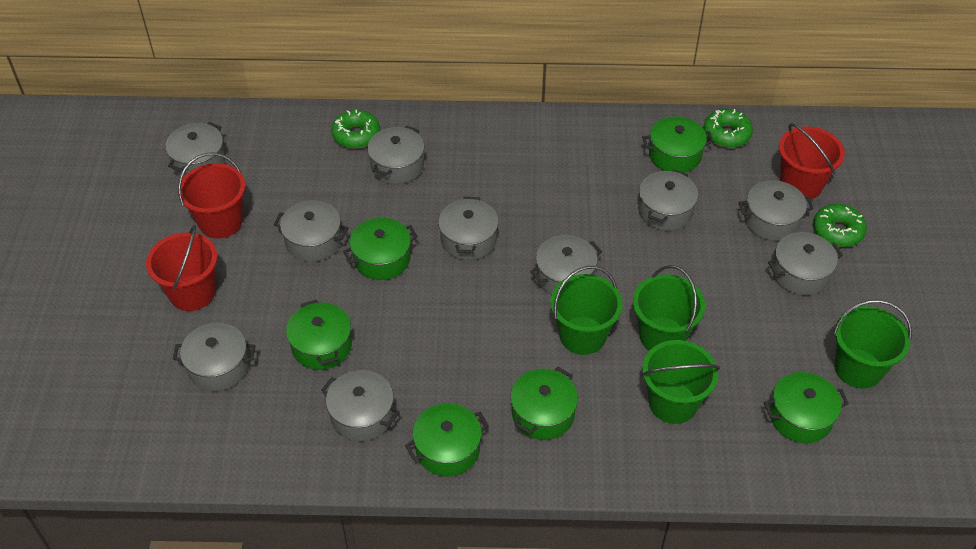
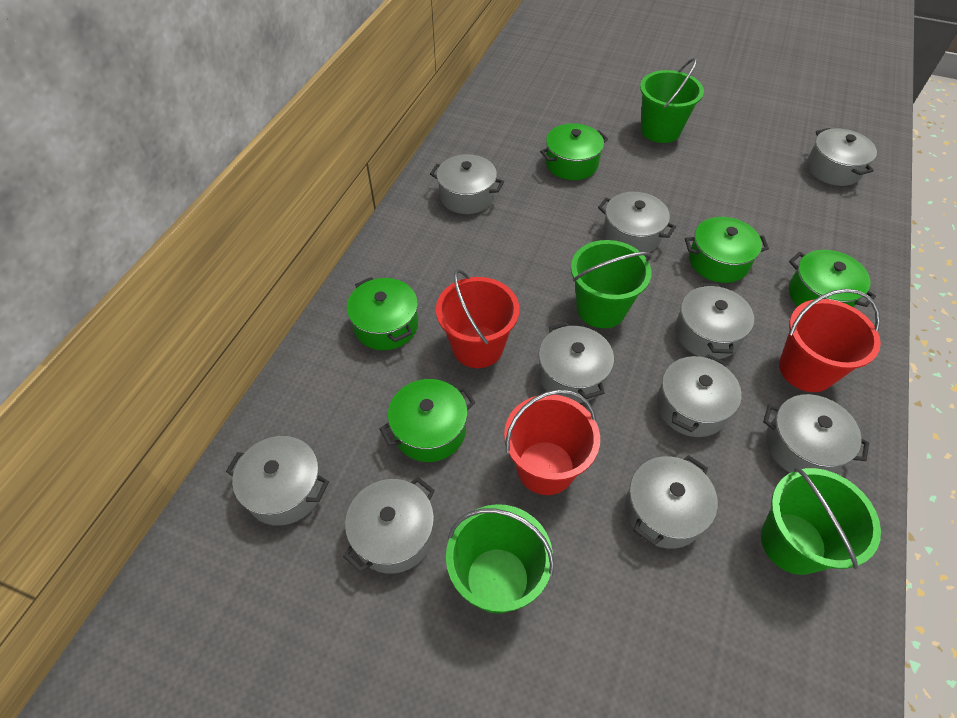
green donut: [331,110,380,149] [703,109,753,148] [813,204,867,247] = 3 -> none = 0
green pot: [286,299,352,370] [343,218,418,280] [405,403,489,476] [510,367,578,440] [642,116,713,173] [764,372,849,443] = 6 -> [347,277,418,350] [380,379,476,462] [540,123,608,180] [685,217,769,283] [789,250,876,307] = 5

